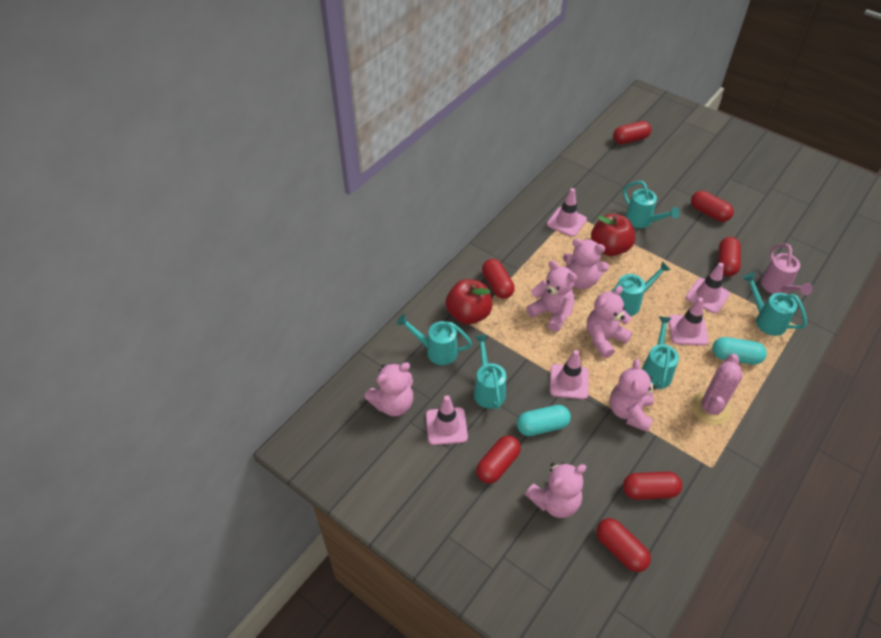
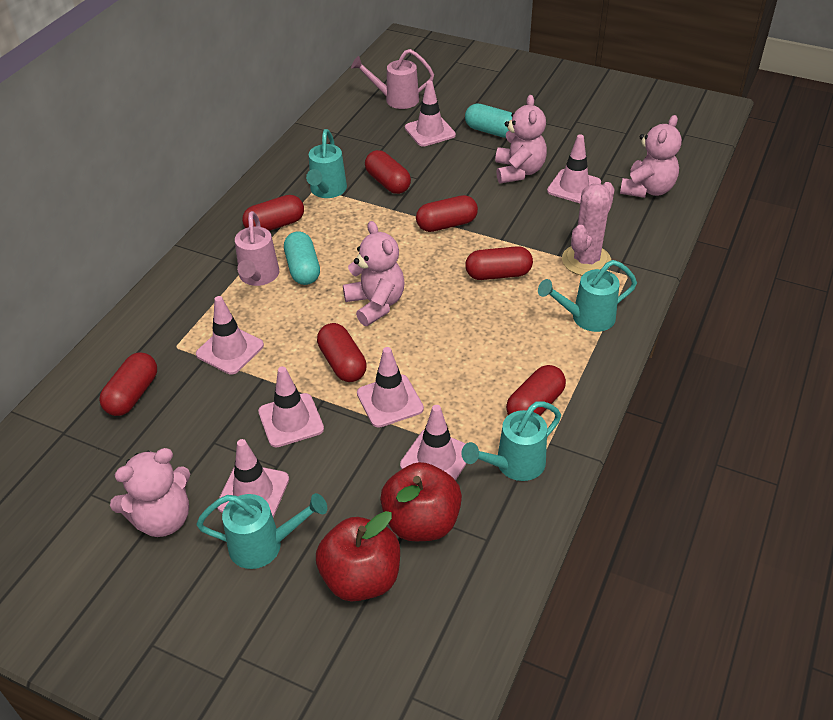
pink teddy bear: [365,362,413,416] [525,462,586,518] [526,260,577,332] [563,239,609,289] [587,286,632,358] [610,359,657,432] = 6 -> [110,448,190,537] [343,221,404,326] [495,95,547,183] [620,115,682,198] = 4
pink traffic cone: [426,395,468,445] [547,188,587,237] [550,350,589,399] [668,297,709,346] [686,263,730,314] = 5 -> [196,296,264,375] [217,439,289,517] [258,366,324,448] [357,347,424,428] [400,405,467,481] [405,81,456,147] [547,134,601,203] = 7
pink watering can: [761,244,813,295] = 1 -> [235,211,279,286] [351,49,434,109] = 2
turquoise watering can: [396,314,472,365] [474,334,506,409] [611,261,671,316] [623,181,680,228] [642,316,679,389] [743,272,807,336] = 6 -> [196,493,327,569] [306,129,347,198] [462,401,561,481] [538,260,637,332] = 4

